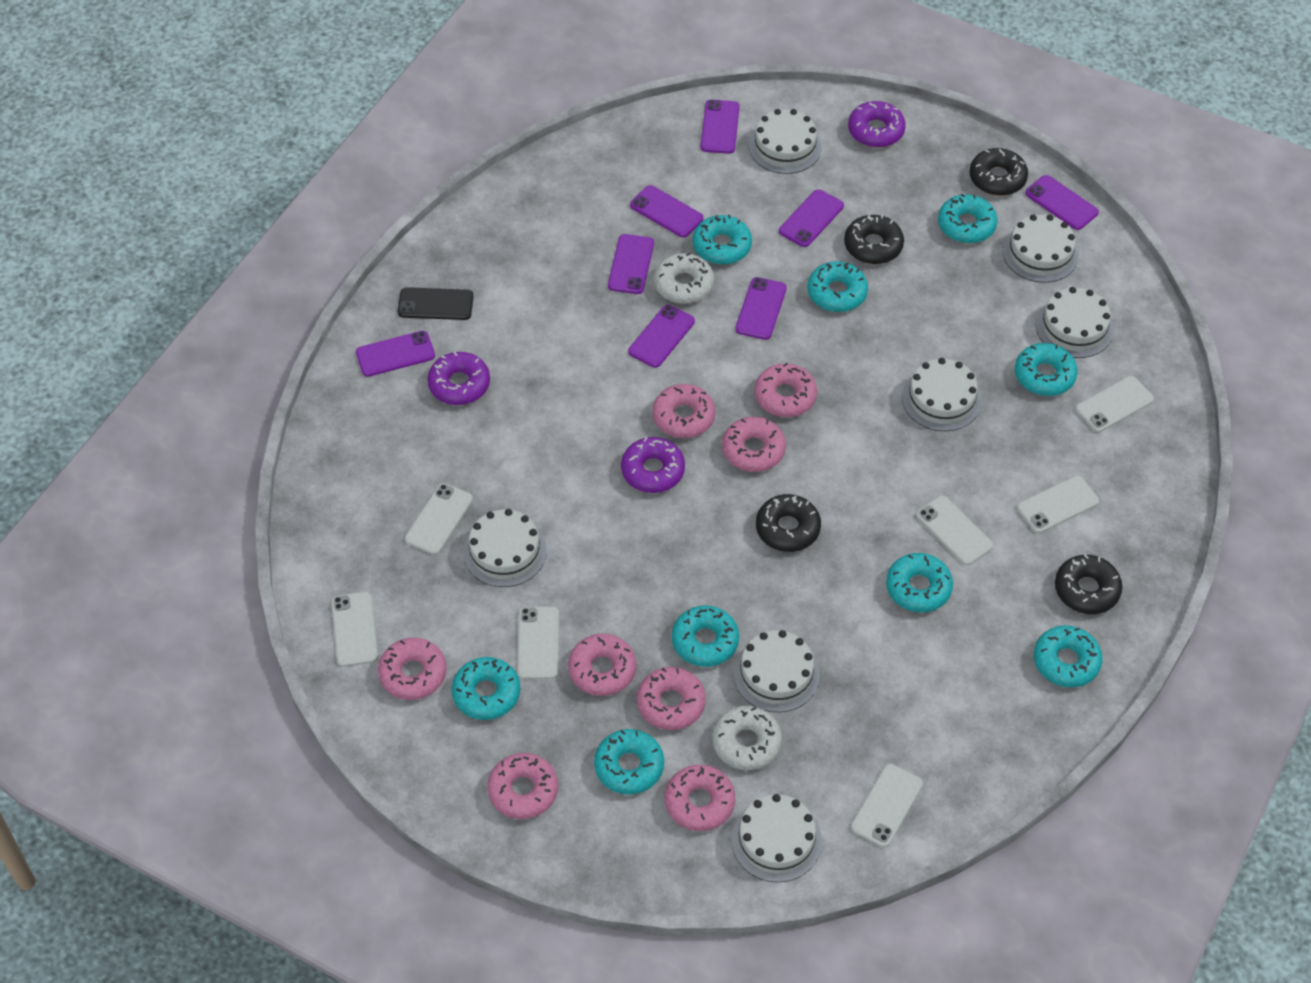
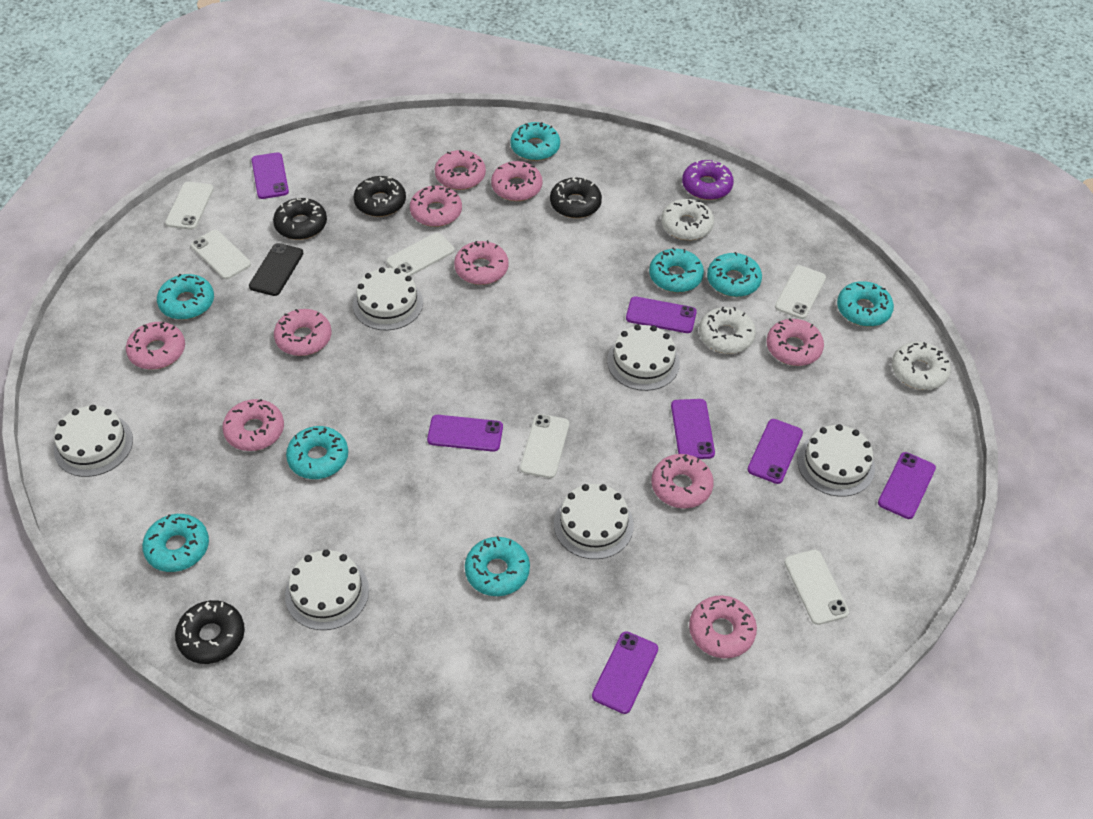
pink donut: [378,638,447,700] [487,753,558,819] [568,634,636,696] [637,667,706,730] [652,384,715,438] [665,765,735,831] [722,417,786,472] [754,363,817,417] = 8 -> [126,322,185,370] [222,399,284,451] [274,309,331,356] [410,185,462,227] [435,150,486,190] [454,240,509,285] [491,161,543,201] [651,454,714,509] [689,595,757,658] [766,318,824,366] = 10
purple donut: [428,352,490,405] [621,437,685,493] [848,101,906,148] = 3 -> [682,160,734,200] = 1
purple phone: [356,331,435,377] [608,234,654,294] [628,305,695,368] [630,185,703,238] [701,100,740,154] [735,277,787,340] [779,189,844,247] [1025,175,1099,230] = 8 -> [251,152,289,199] [427,415,503,452] [592,631,658,714] [626,296,697,333] [671,399,715,459] [747,419,803,484] [878,452,936,519] = 7
turquoise donut: [451,657,520,720] [594,729,664,794] [672,605,739,667] [693,215,752,265] [807,261,868,312] [886,553,953,612] [938,194,997,243] [1015,343,1078,396] [1034,625,1102,688] = 9 -> [142,514,209,572] [157,274,214,320] [286,426,348,479] [465,536,530,596] [510,122,560,161] [649,247,704,293] [707,252,762,297] [837,281,894,327] = 8
white cake: [464,509,547,587] [731,794,822,882] [734,630,820,712] [749,109,822,174] [902,358,982,431] [1003,215,1079,283] [1036,287,1114,358] = 7 -> [54,405,133,477] [285,550,369,630] [353,267,423,331] [554,484,634,559] [607,325,680,391] [797,424,875,497] = 6
white donut: [654,253,714,304] [712,706,782,770] = 2 -> [661,199,714,240] [699,307,756,354] [892,342,951,390] = 3
white phone: [331,592,378,667] [405,483,473,555] [517,606,559,679] [851,764,923,847] [916,495,993,565] [1017,476,1099,533] [1075,376,1154,432] = 7 -> [165,182,214,230] [191,230,251,279] [387,233,455,276] [520,414,569,478] [775,265,826,319] [784,550,849,625] = 6

